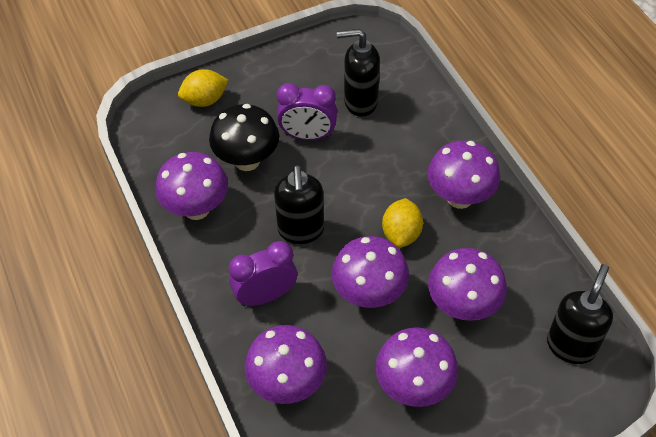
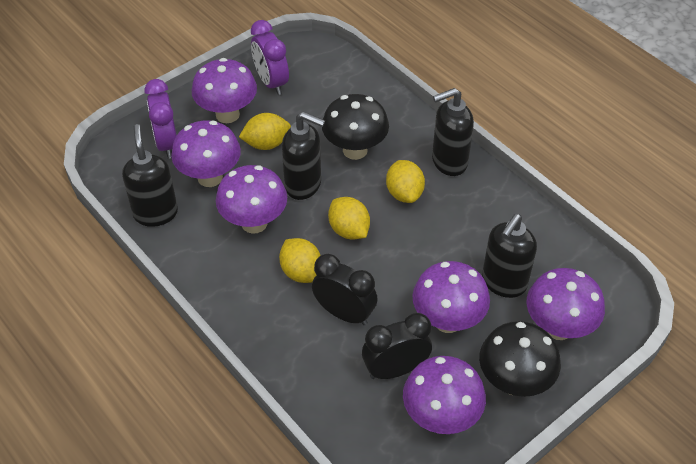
black clock: none = 0 -> [312,254,377,325] [362,313,432,379] = 2
black mushroom: [209,104,279,171] = 1 -> [322,94,389,160] [479,321,561,397] = 2
black soap dispenser: [274,165,324,244] [337,29,380,117] [547,264,613,364] = 3 -> [122,124,178,227] [282,112,325,200] [432,88,474,176] [482,214,537,298] = 4
yellow lemon: [178,69,229,107] [382,198,423,248] = 2 -> [239,113,291,150] [279,238,321,283] [328,197,370,240] [386,160,425,203] = 4

